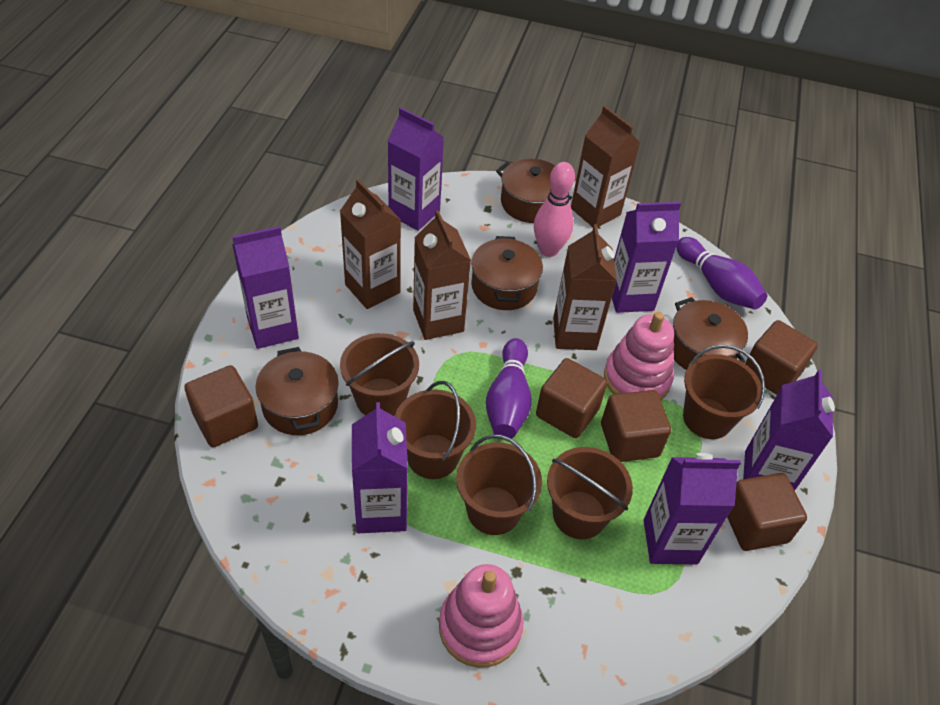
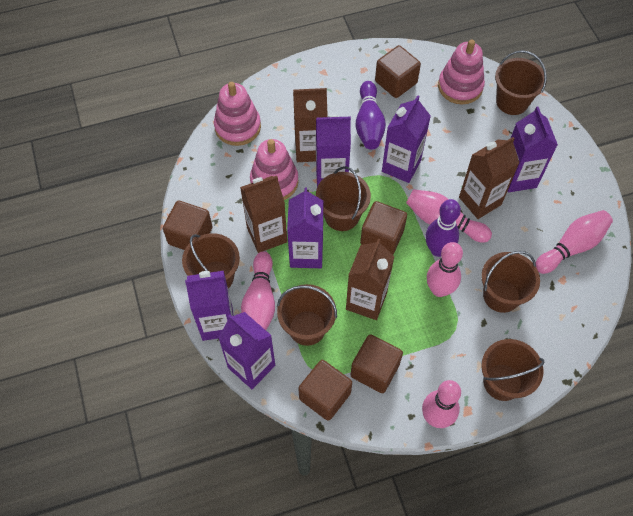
brown bucket: [340,333,419,416] [395,381,476,479] [456,434,542,535] [547,447,633,539] [683,345,765,439] = 5 -> [182,233,240,289] [277,284,337,346] [316,166,371,231] [481,251,540,313] [481,339,545,401] [495,50,547,115] = 6
brown pot: [255,347,339,435] [471,236,543,310] [496,159,572,223] [673,297,748,370] = 4 -> none = 0
pink bowling pin: [534,162,575,257] = 1 -> [241,251,275,330] [406,189,492,243] [422,380,461,428] [427,242,463,297] [536,210,613,274] = 5
pink stacking toy: [439,564,524,668] [604,312,674,400] = 2 -> [214,82,261,146] [250,139,299,200] [438,40,485,104] = 3

